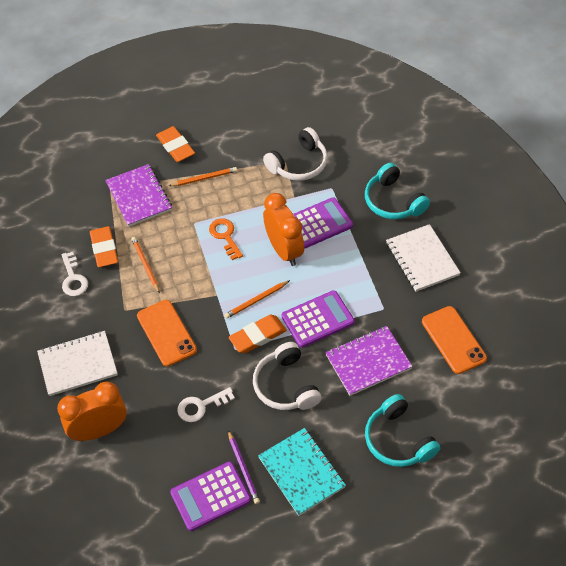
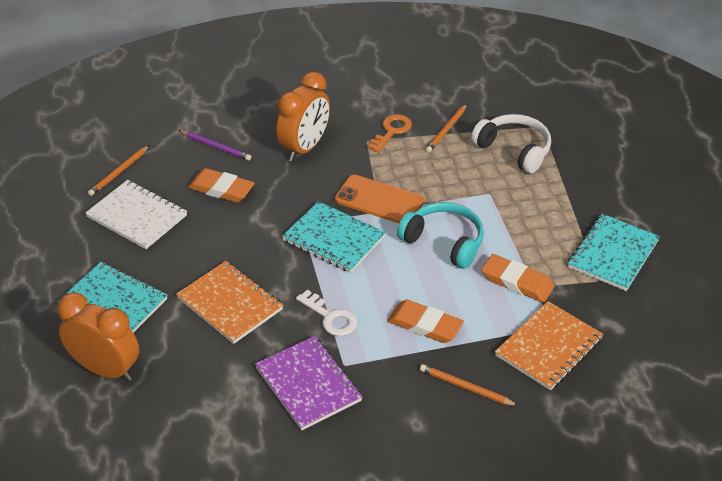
orange notebook: none = 0 -> [176,261,283,344] [495,301,603,391] = 2
orange phone: [137,300,197,366] [422,306,487,374] = 2 -> [335,175,424,223] = 1
purple calculator: [170,461,251,531] [282,290,355,348] [293,197,353,249] = 3 -> none = 0
purple notebook: [105,164,172,227] [325,326,413,396] = 2 -> [255,336,363,430] = 1
turquoise headphones: [365,163,430,219] [365,394,440,467] = 2 -> [397,202,484,269] = 1
turquoise notebook: [258,428,346,516] = 1 -> [57,262,168,333] [282,201,386,273] [568,214,660,291] = 3
white headphones: [253,342,321,410] [263,127,328,181] = 2 -> [471,114,551,174] = 1
white key: [62,252,88,296] [177,387,235,422] = 2 -> [296,289,358,336] = 1
white notebook: [37,331,118,396] [386,224,461,292] = 2 -> [85,180,187,249] = 1

